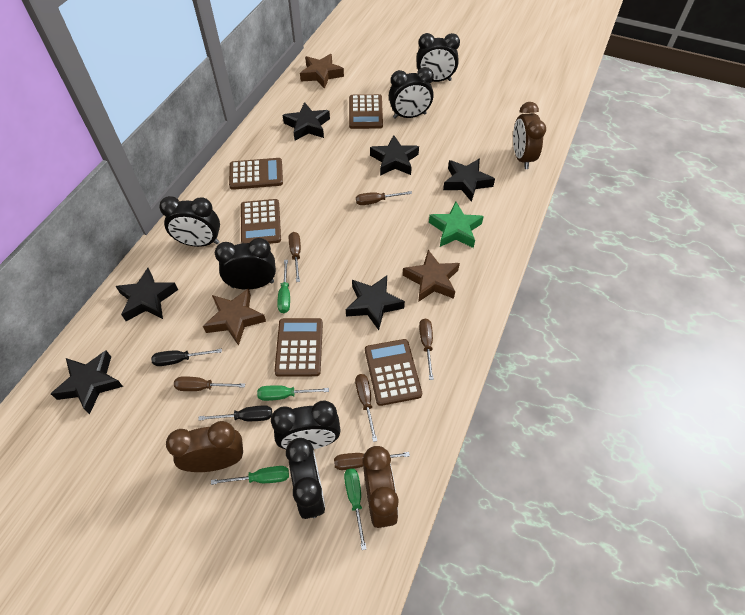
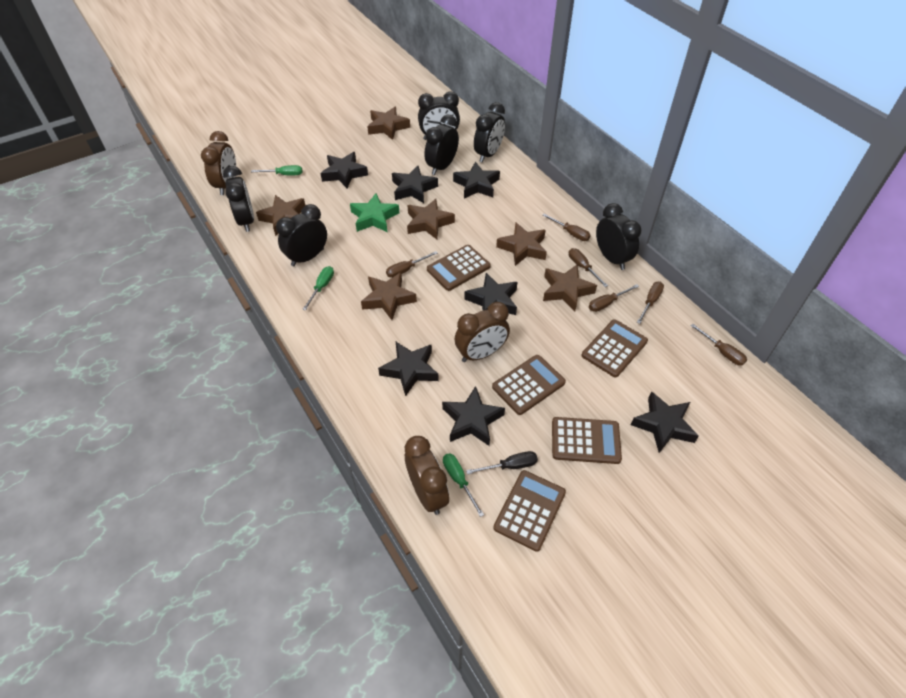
black screwdriver: [151,349,222,366] [198,405,272,421] = 2 -> [466,451,538,474] = 1
black star: [51,351,123,414] [116,268,178,321] [282,102,330,141] [346,275,405,330] [370,135,419,176] [443,158,495,202] = 6 -> [320,152,368,188] [378,342,439,396] [392,166,438,203] [442,386,505,446] [453,162,500,199] [464,273,517,315] [631,391,699,453] = 7
brown star: [203,288,266,346] [300,54,344,89] [403,250,460,302] = 3 -> [256,195,306,236] [361,272,417,320] [367,107,410,140] [407,199,455,239] [496,223,547,266] [543,264,597,311] = 6
green screwdriver: [211,466,289,485] [257,385,329,401] [277,260,290,313] [344,468,367,550] = 4 -> [251,165,302,175] [302,266,334,311] [443,453,484,517] = 3

